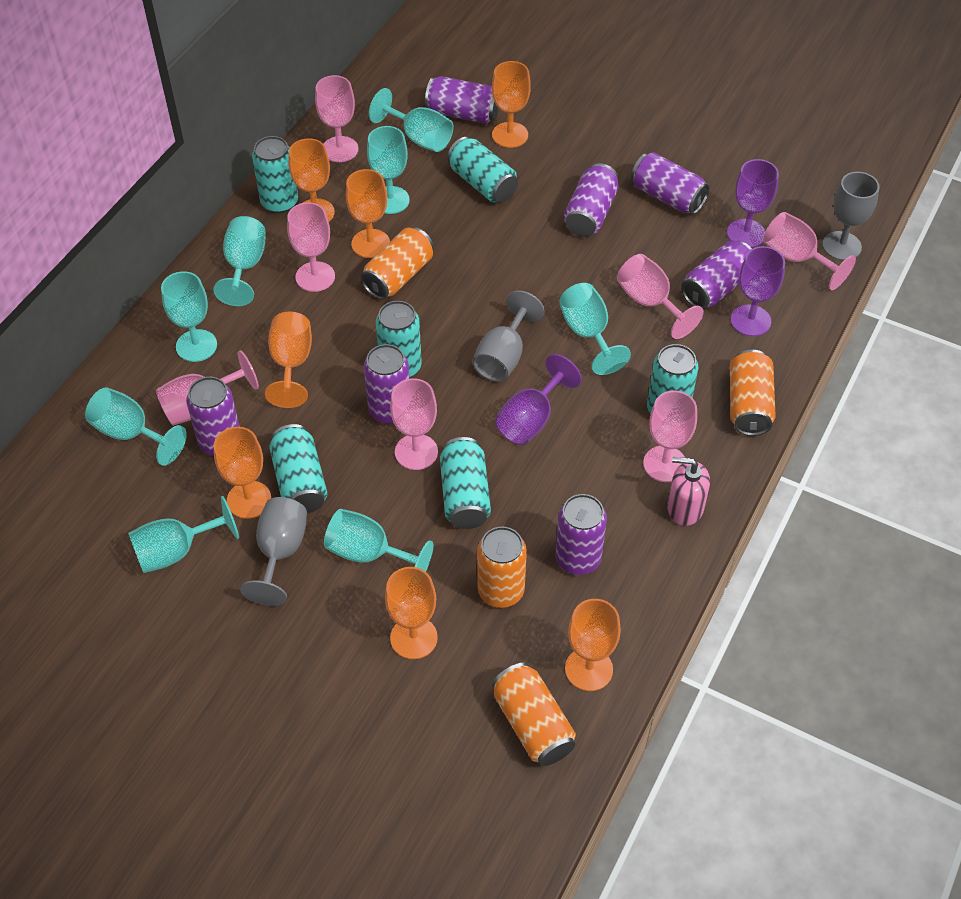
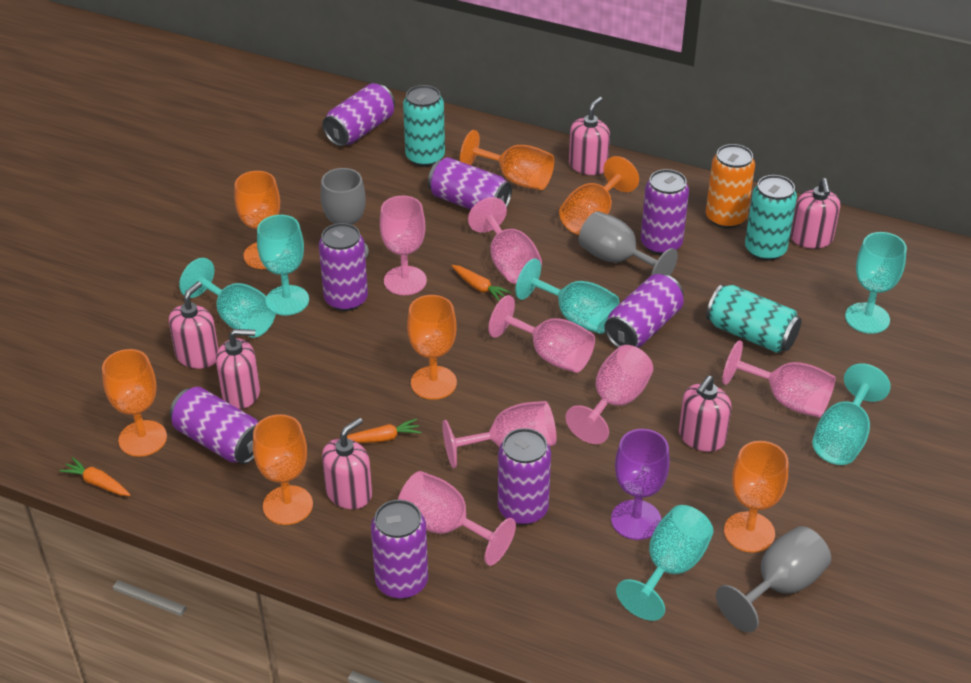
orange can: [360,227,434,300] [477,527,527,608] [492,663,576,766] [730,350,776,436] = 4 -> [706,144,755,229] = 1
orange carrot: none = 0 -> [59,457,130,496] [347,419,421,443] [452,265,511,301] = 3
pink soap dispenser: [667,457,710,526] = 1 -> [169,281,219,369] [216,329,260,409] [322,418,372,509] [569,97,610,175] [679,375,732,452] [791,178,840,248] = 6
purple can: [186,377,240,456] [364,344,410,424] [425,76,499,124] [555,494,607,575] [564,163,619,237] [631,152,710,214] [681,240,752,309] = 7 -> [170,387,259,464] [319,223,368,311] [322,83,395,146] [371,500,428,599] [428,157,512,210] [498,428,551,525] [604,274,684,348] [641,169,689,255] = 8
purple goblet: [495,354,582,445] [727,159,779,248] [731,246,785,336] = 3 -> [611,429,670,540] = 1
turquoise can: [252,136,298,213] [269,424,327,514] [376,301,422,378] [440,437,491,529] [447,137,518,203] [647,344,698,414] = 6 -> [403,85,445,167] [706,284,801,353] [745,175,797,261] = 3
turquoise goblet: [85,387,187,466] [128,496,239,573] [161,271,217,362] [213,216,266,306] [324,509,433,572] [367,126,410,214] [369,88,453,152] [559,283,631,375] = 8 -> [179,258,276,338] [257,215,309,315] [515,258,619,334] [616,505,714,621] [812,364,891,465] [845,232,907,334] = 6

